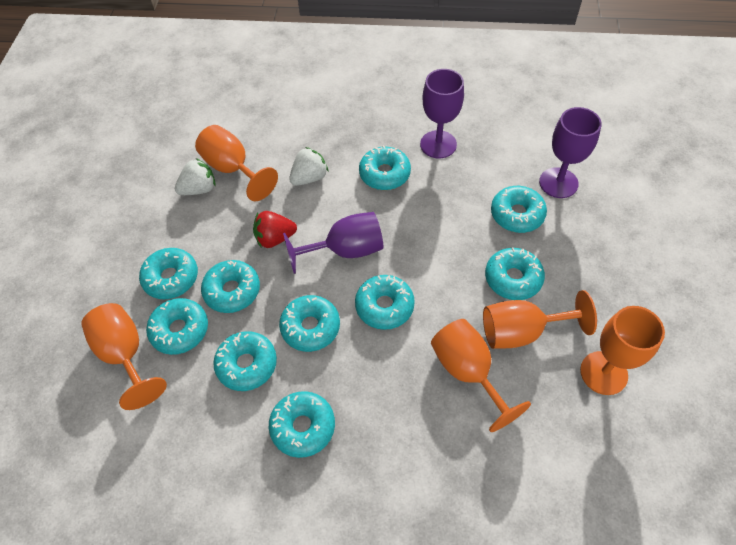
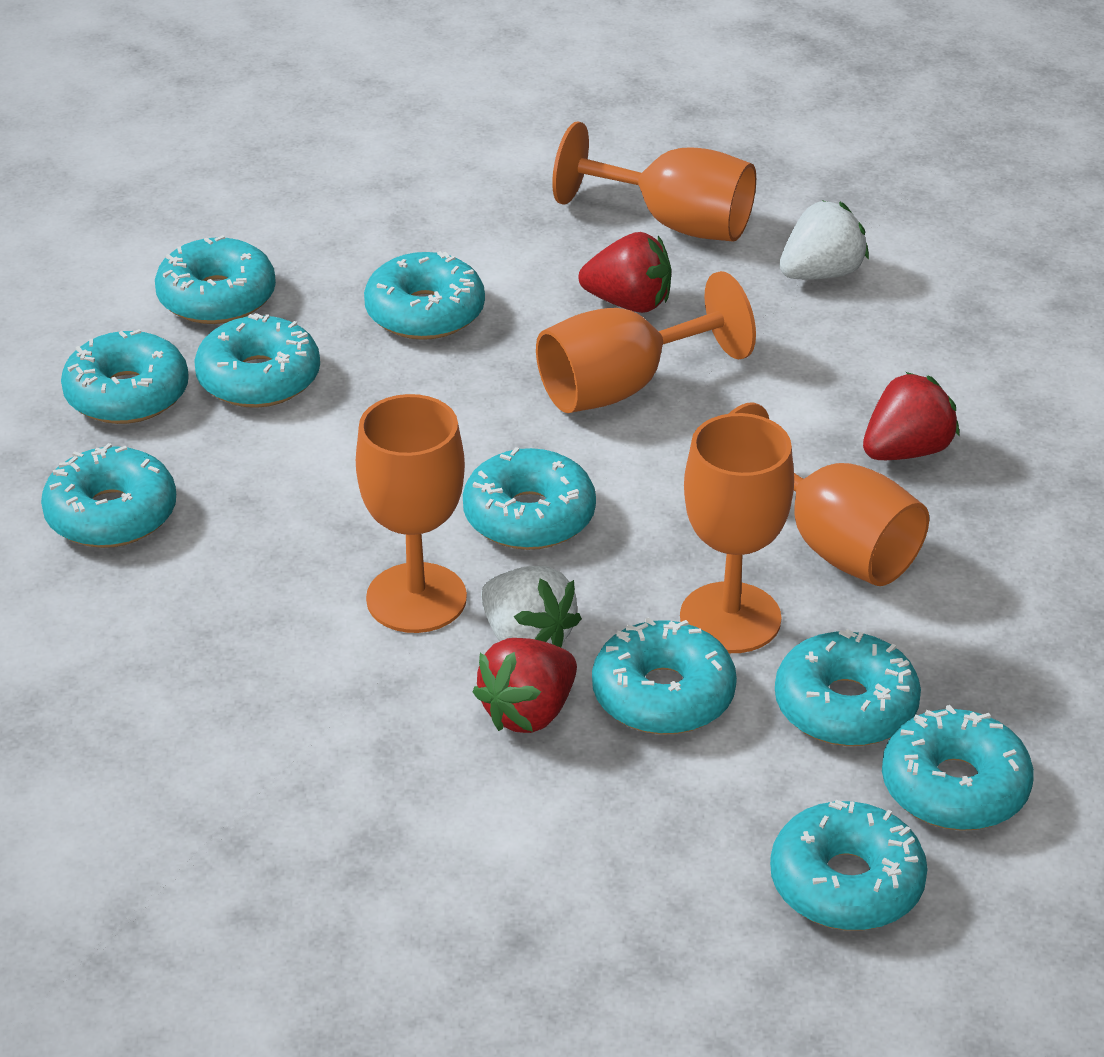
purple goblet: [283,212,383,274] [420,69,464,158] [539,107,602,198] = 3 -> none = 0
red strawberry: [253,211,297,248] = 1 -> [473,638,577,733] [578,232,671,313] [863,372,960,460] = 3

